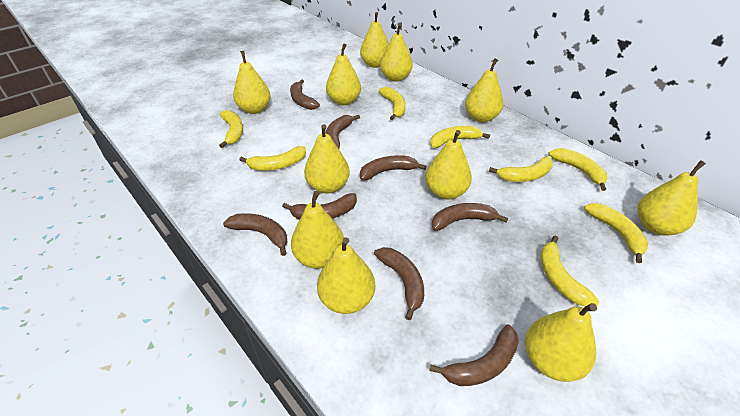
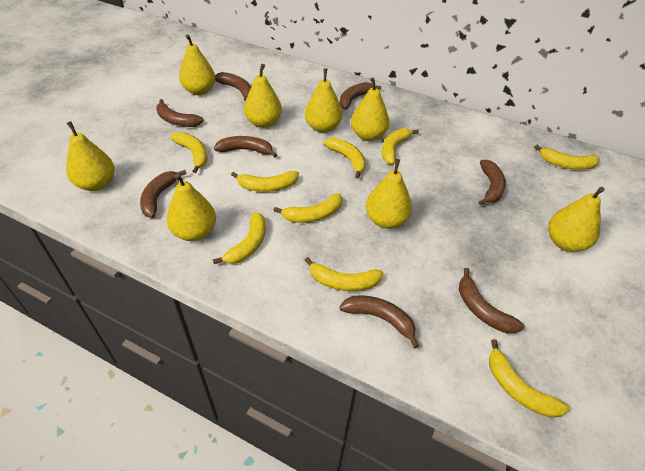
yellow banana: [219,110,243,148] [239,146,306,171] [379,87,406,120] [430,126,490,148] [489,156,553,182] [541,235,599,307] [548,148,607,191] [584,203,648,263] = 8 -> [170,132,207,173] [213,212,266,264] [231,171,299,192] [273,193,343,223] [305,257,383,291] [323,137,366,179] [382,128,419,164] [489,339,570,418] [534,145,600,170] = 9
yellow pear: [233,51,271,114] [291,191,344,269] [304,124,350,193] [317,237,375,314] [326,43,361,105] [360,12,389,68] [380,24,413,82] [425,130,472,199] [465,59,503,122] [525,303,597,382] [638,160,706,236] = 11 -> [66,121,114,191] [167,173,216,241] [179,34,215,95] [244,64,282,128] [305,68,342,133] [351,77,389,141] [366,159,412,229] [548,187,605,252] = 8

